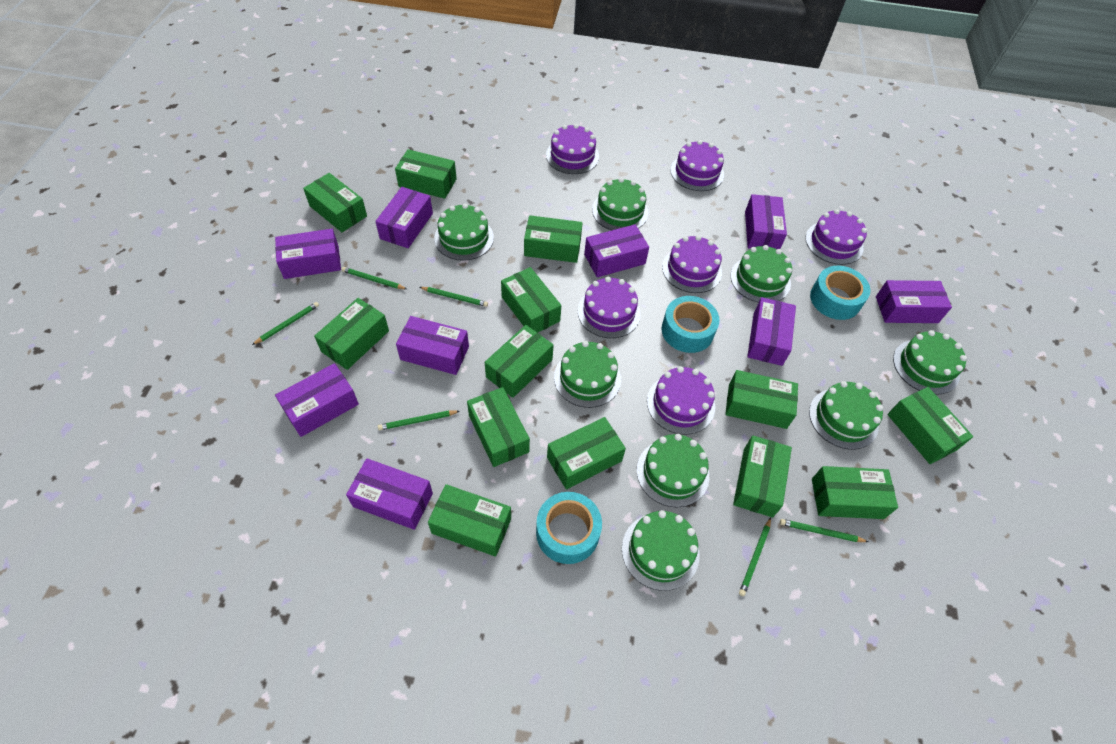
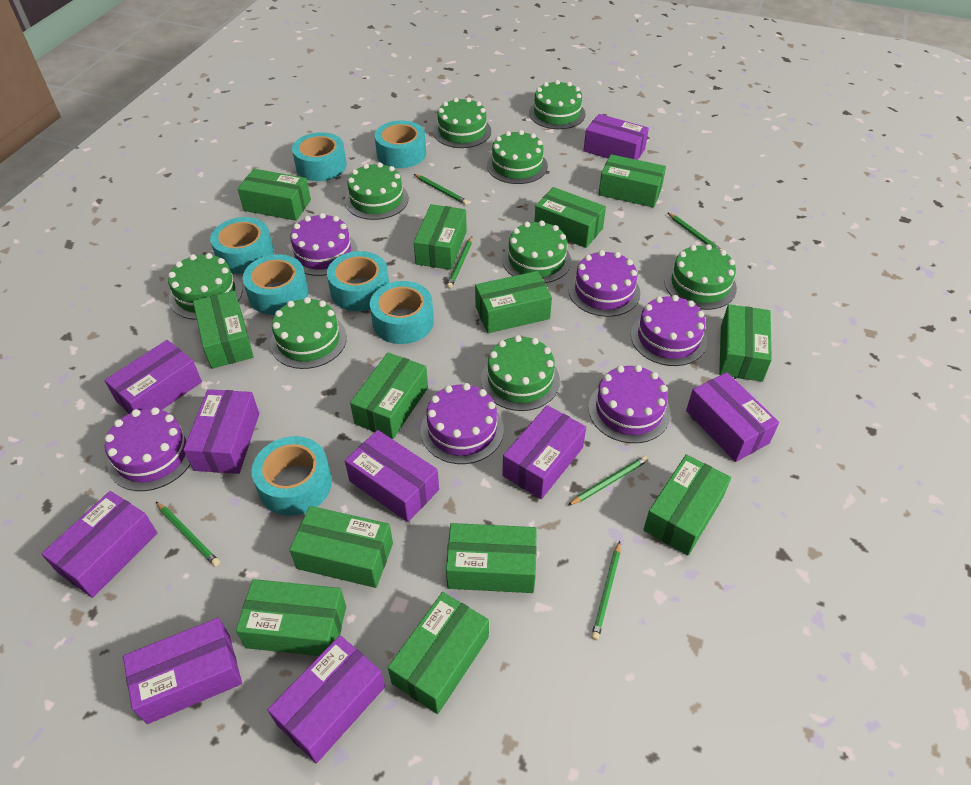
green cake: [434,204,494,261] [554,341,621,408] [592,178,649,230] [622,510,700,591] [637,434,709,507] [731,245,792,303] [809,381,883,450] [893,330,967,395] = 8 -> [168,253,243,320] [270,297,347,369] [345,162,409,220] [433,98,491,148] [481,335,560,411] [487,130,548,184] [502,220,571,283] [529,80,586,129] [664,244,737,310] = 9
turquoise tape: [536,492,602,564] [662,296,720,353] [810,266,870,320] = 3 -> [210,217,274,274] [243,254,309,315] [252,436,332,516] [292,132,347,181] [327,251,389,311] [370,281,434,344] [374,121,426,168] = 7

